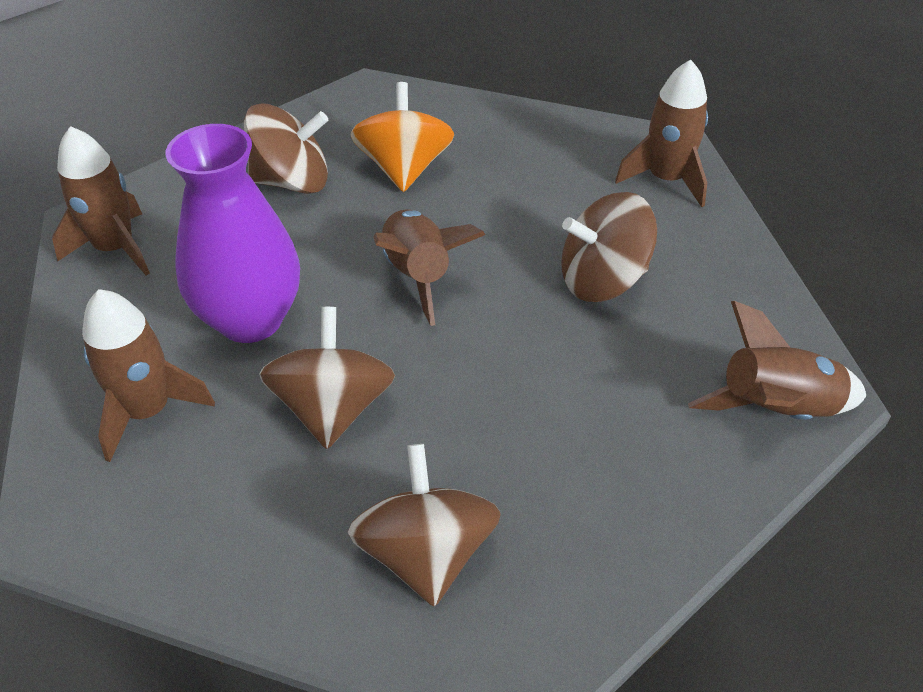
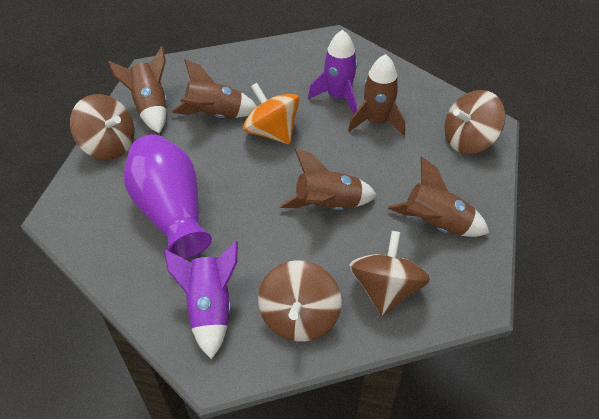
purple rocket: none = 0 -> [164,241,238,359] [308,30,358,114] = 2

